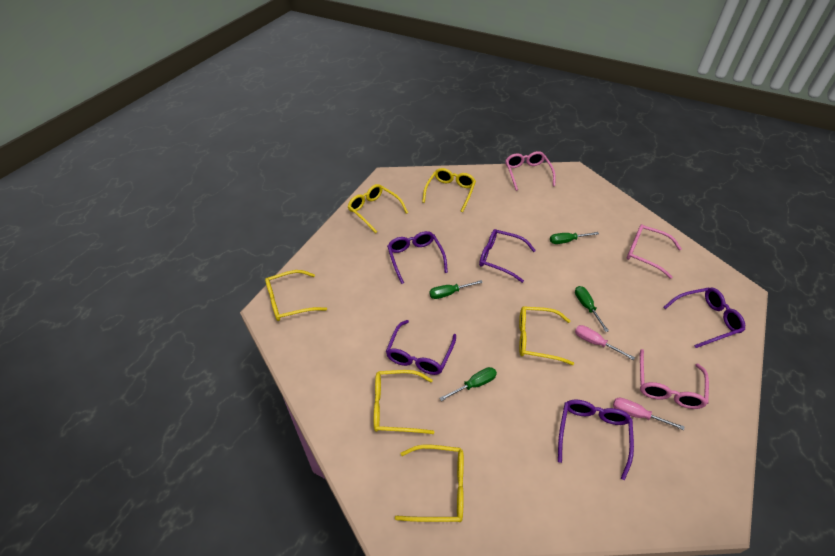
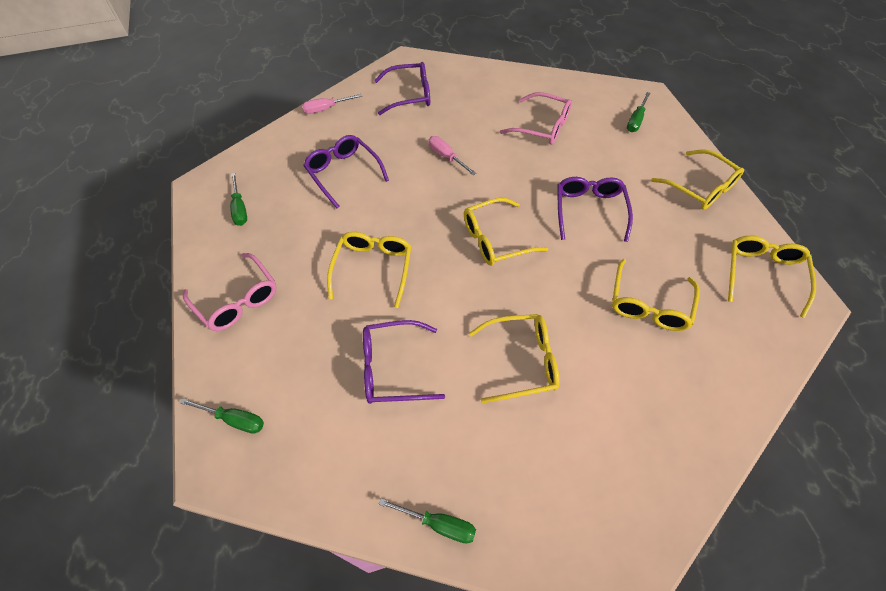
pink glasses: [505,151,556,191] [626,224,682,279] [640,349,709,409] = 3 -> [183,253,277,331] [500,92,572,145] = 2
purple glasses: [386,320,456,375] [387,231,448,284] [479,229,536,283] [558,400,634,480] [664,287,745,348] = 5 -> [303,135,389,208] [363,320,445,404] [374,62,430,115] [557,177,633,242] = 4

